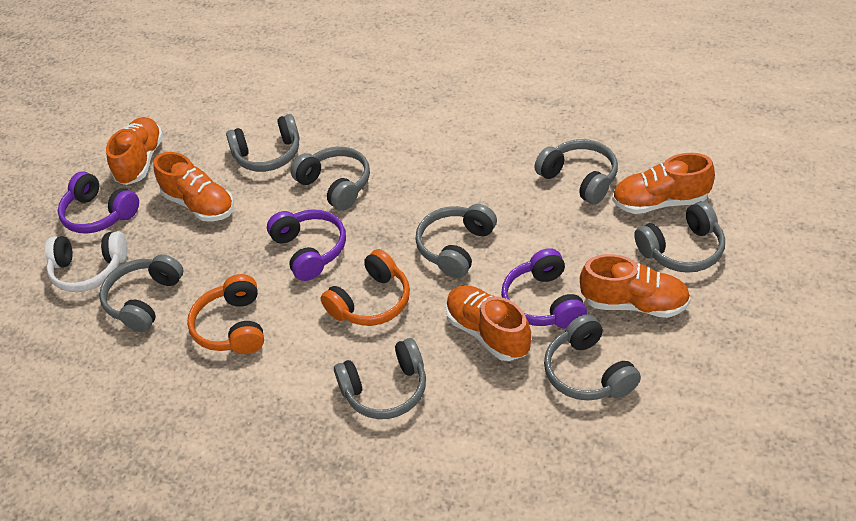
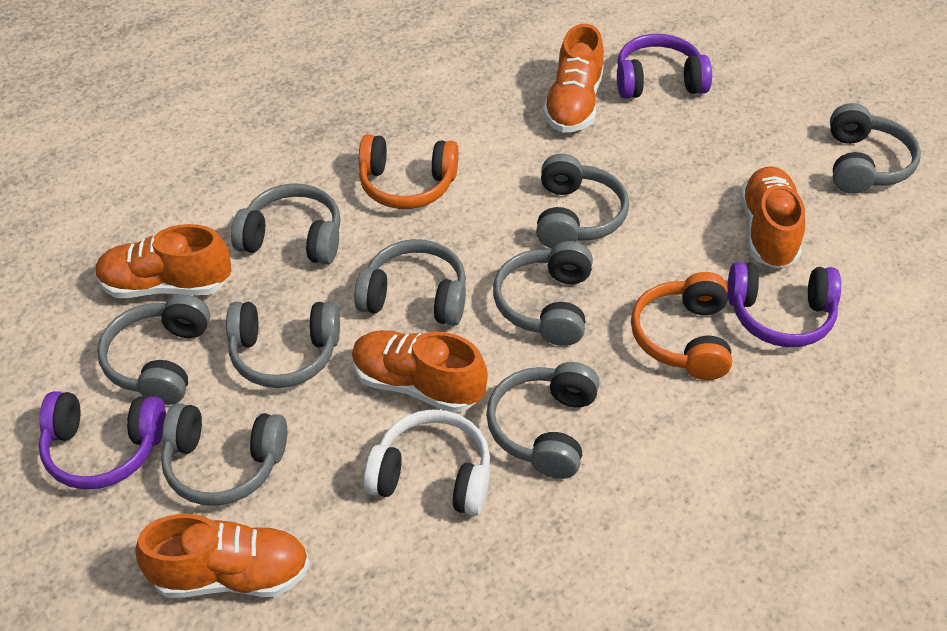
grey headphones: [99,254,183,332] [226,114,300,172] [290,147,370,211] [334,338,426,419] [415,204,497,278] [534,139,618,204] [544,314,641,401] [634,201,725,273] = 8 -> [97,294,210,405] [161,403,287,505] [226,302,340,388] [231,183,341,265] [354,239,466,326] [486,362,600,479] [493,241,593,346] [536,154,629,249] [830,103,921,194] = 9

